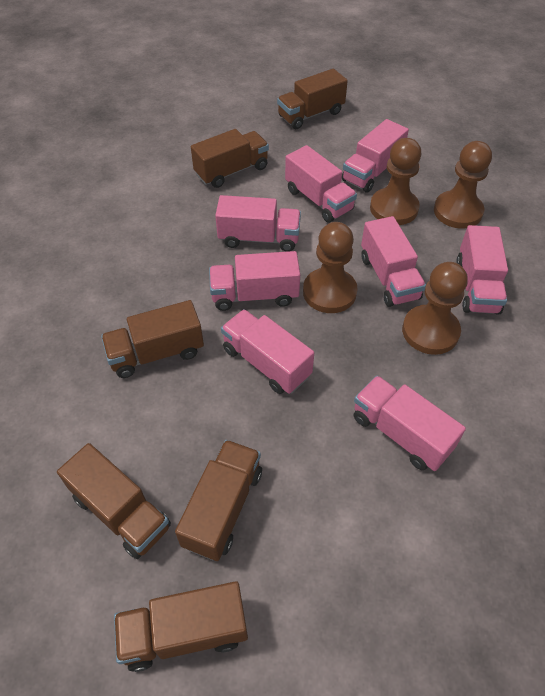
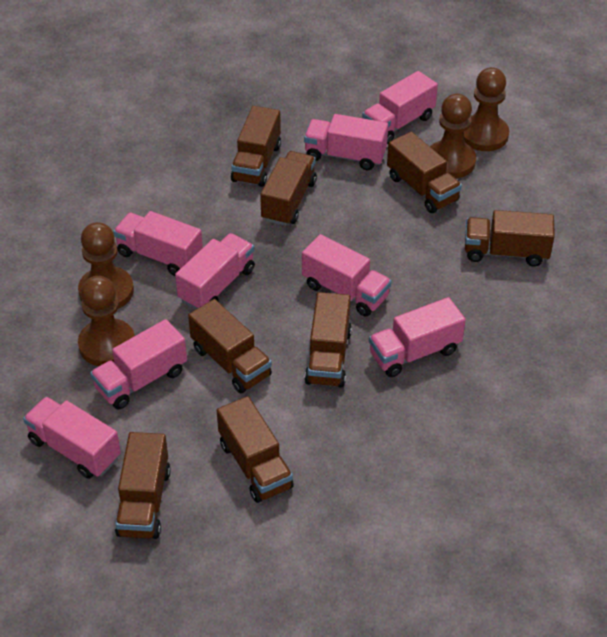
brown truck: [57,443,171,559] [101,300,204,378] [114,581,248,672] [175,440,262,561] [191,129,269,188] [277,69,348,129] = 6 -> [115,432,171,539] [188,299,272,393] [217,396,294,503] [231,106,281,187] [260,151,317,226] [305,292,352,388] [387,132,462,213] [465,210,555,267] = 8

